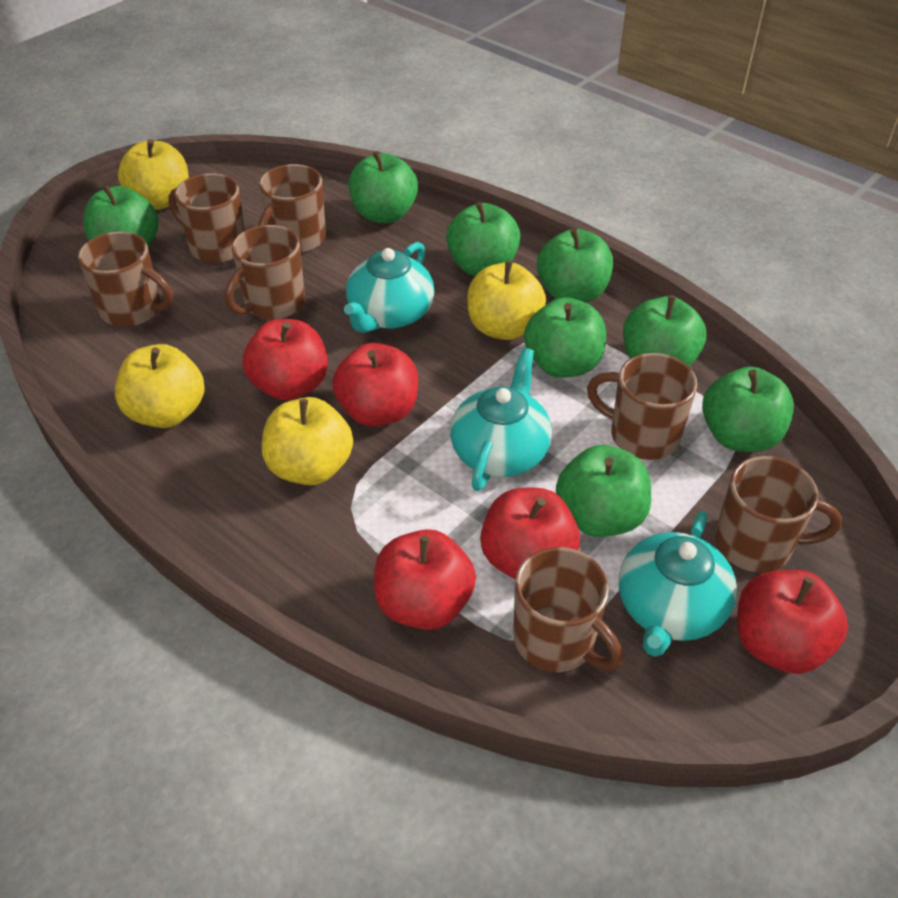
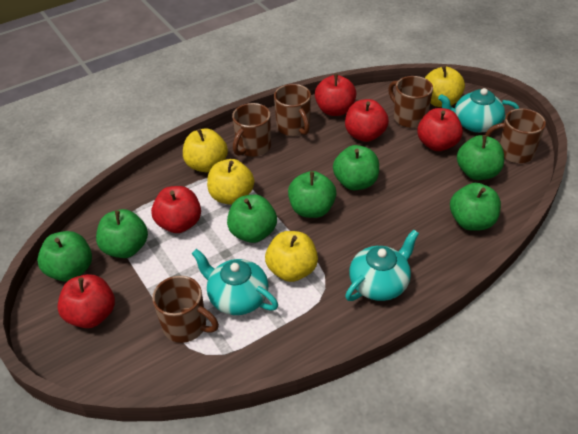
brown mug: [78,231,173,327] [168,173,245,263] [225,225,305,320] [258,164,326,253] [513,547,623,672] [587,353,697,460] [715,456,842,573] = 7 -> [152,276,219,343] [232,103,271,157] [274,84,311,136] [388,76,433,128] [485,108,546,163] = 5
green apple: [83,184,159,246] [348,151,418,223] [446,202,520,276] [524,297,606,378] [537,228,613,303] [556,445,651,537] [623,295,706,367] [702,367,794,452] = 8 -> [37,231,92,282] [96,209,148,258] [227,195,277,243] [288,171,336,218] [333,145,379,190] [450,183,501,231] [457,135,504,180] = 7

